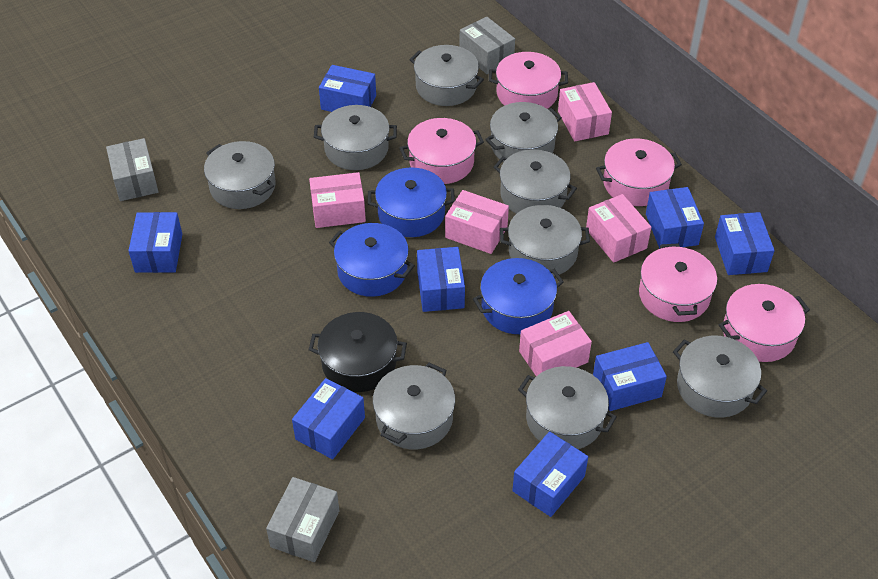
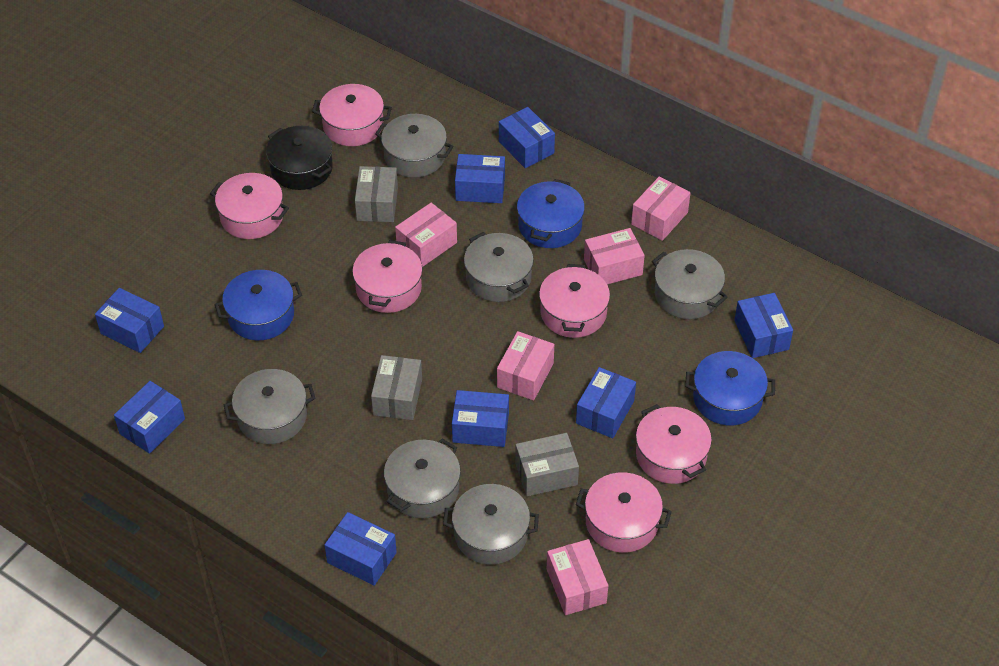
grey pot: [204,141,276,209] [314,105,397,170] [373,363,455,449] [409,45,484,106] [485,102,562,162] [493,149,577,214] [500,205,590,276] [518,366,617,449] [673,336,767,418] = 9 -> [224,369,315,444] [375,114,454,178] [384,438,461,518] [443,484,539,565] [464,232,534,302] [652,249,728,319] = 6
pink pot: [400,118,484,184] [489,52,568,109] [596,139,682,206] [639,244,717,322] [719,284,810,362] = 5 -> [210,173,289,239] [312,84,392,146] [352,240,423,313] [539,264,610,338] [576,472,672,553] [636,404,712,484] = 6

